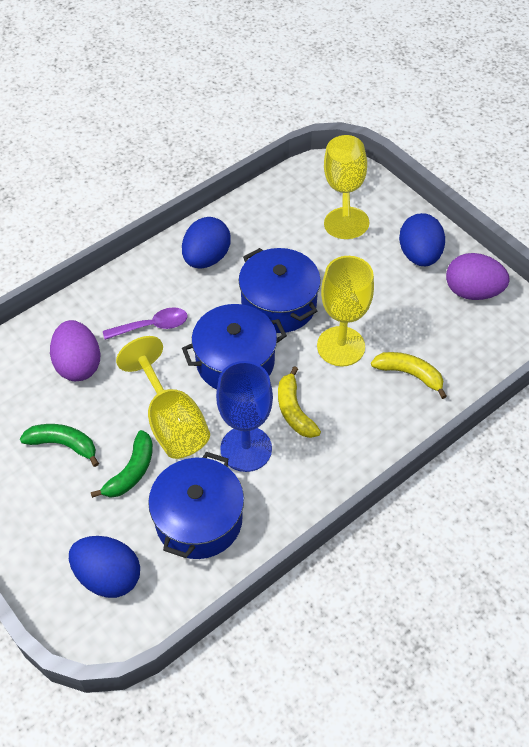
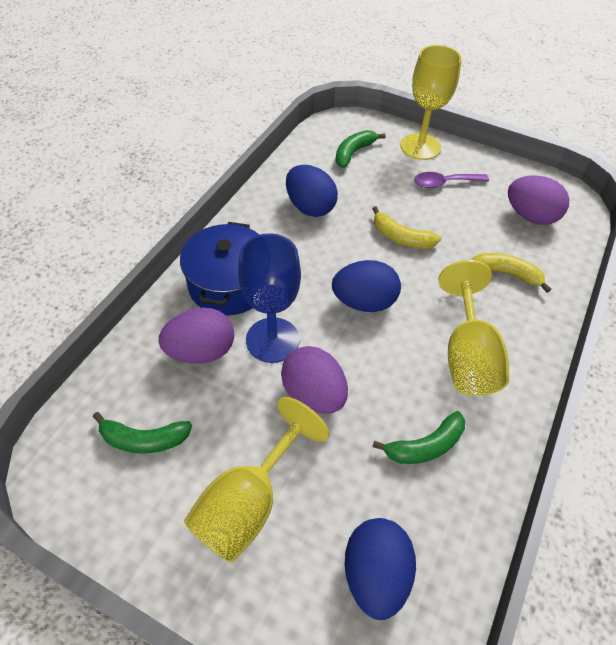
blue pot: [148,452,244,559] [182,304,287,389] [239,248,321,333] = 3 -> [180,222,259,316] = 1
green banana: [20,424,99,467] [91,430,153,498] = 2 -> [93,412,192,453] [335,130,386,168] [372,411,465,464] = 3
purple egg: [50,320,100,381] [446,253,510,300] = 2 -> [159,307,234,364] [281,346,348,414] [508,175,569,225] = 3

